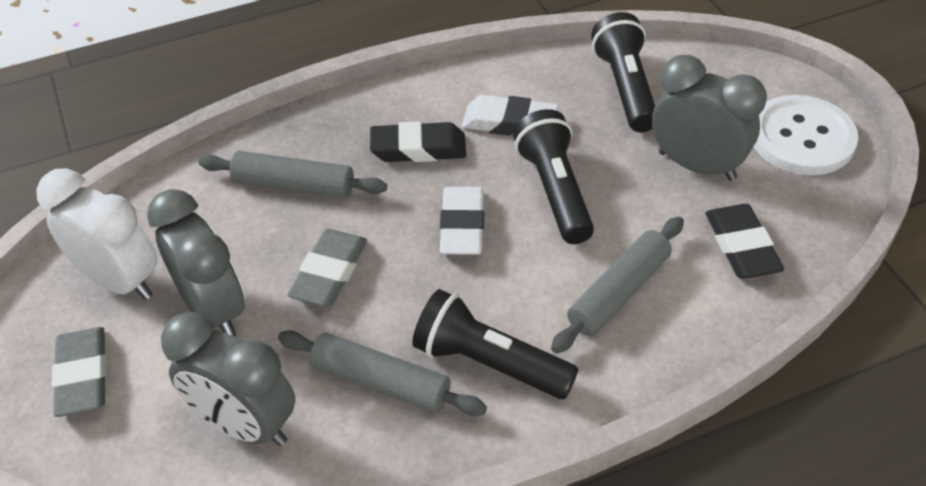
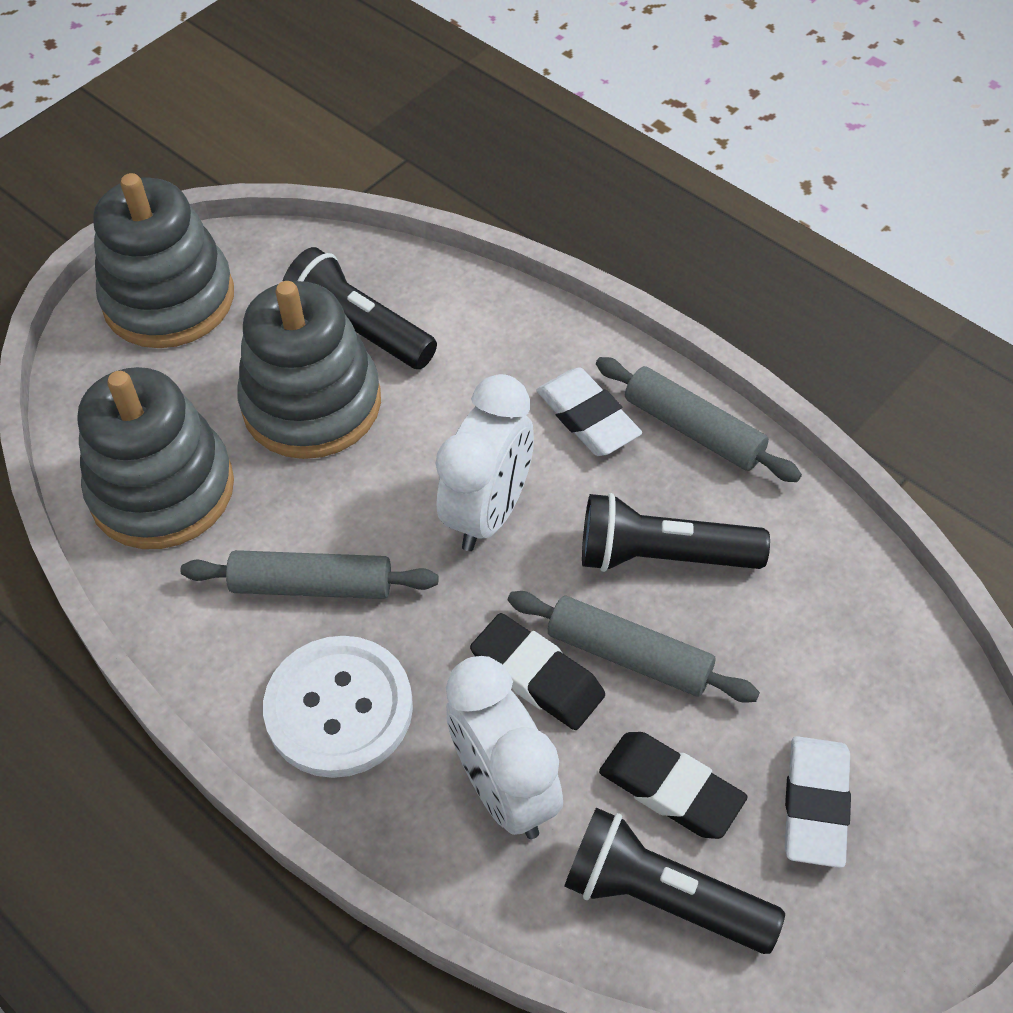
grey clock: [147,189,245,337] [161,311,296,446] [652,55,767,181] = 3 -> none = 0
grey eraser: [52,327,107,417] [288,229,367,306] = 2 -> none = 0
grey stacking toy: none = 0 -> [78,367,234,549] [93,173,234,348] [237,281,381,459] = 3
white clock: [36,168,157,300] = 1 -> [436,374,534,551] [446,656,563,839] = 2

